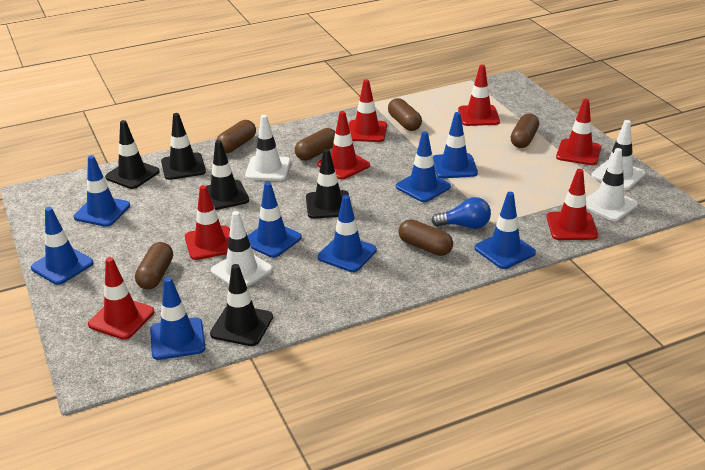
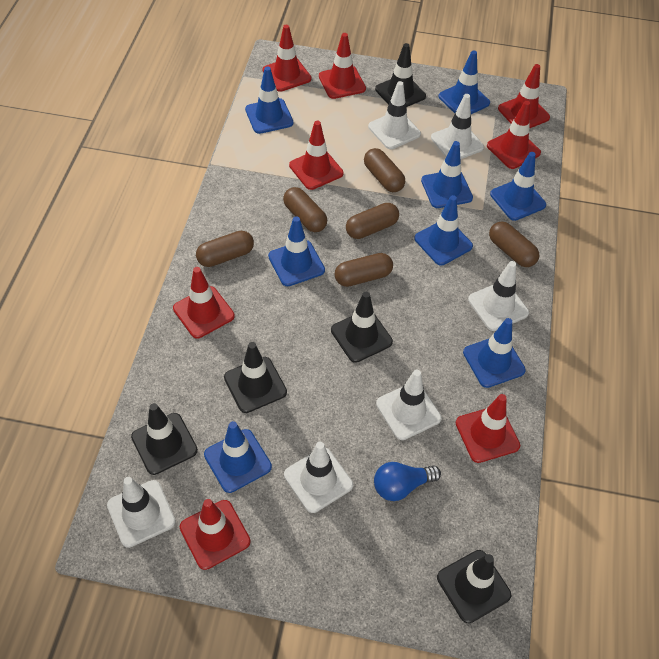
red traffic cone: [88,257,155,340] [185,185,230,260] [317,111,370,180] [348,79,387,142] [458,65,500,126] [546,169,598,240] [556,99,601,165] = 7 -> [173,267,235,338] [180,499,250,570] [263,25,312,92] [289,121,343,190] [319,33,366,99] [456,394,520,463] [487,101,541,169] [498,64,550,129] = 8
white traffic cone: [211,211,273,287] [245,115,290,181] [586,148,638,221] [591,120,645,190] = 4 -> [107,477,176,548] [284,442,353,513] [368,81,421,149] [376,370,442,440] [431,94,484,159] [468,261,529,331] = 6

